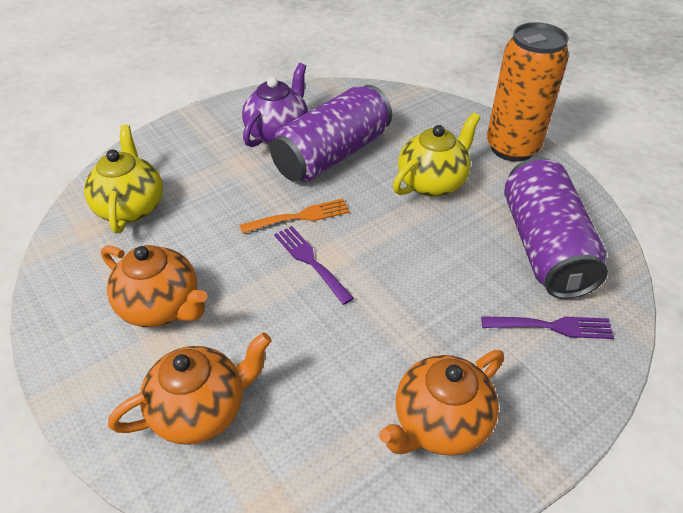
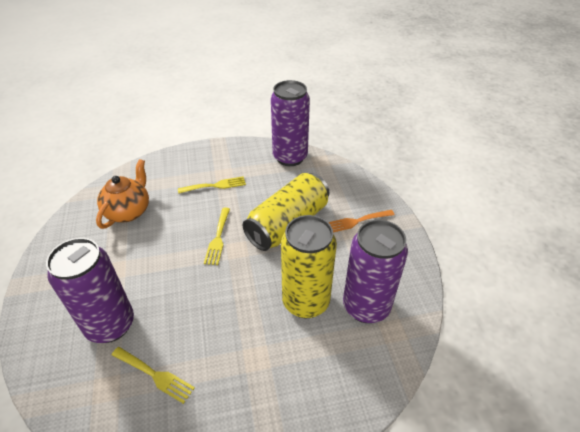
orange can: [487,22,569,162] = 1 -> none = 0
orange teapot: [101,245,207,327] [108,332,272,445] [379,350,504,456] = 3 -> [96,159,149,229] = 1
purple can: [270,85,392,182] [504,157,608,299] = 2 -> [46,238,134,343] [271,80,310,166] [343,220,408,323] = 3
purple fork: [274,226,354,305] [481,316,614,339] = 2 -> none = 0
purple teapot: [242,63,308,147] = 1 -> none = 0
yellow can: none = 0 -> [243,173,330,251] [281,215,337,318] = 2
yellow fork: none = 0 -> [112,347,195,404] [178,176,246,194] [204,208,230,265] = 3
yellow teapot: [84,125,163,233] [393,112,480,197] = 2 -> none = 0

